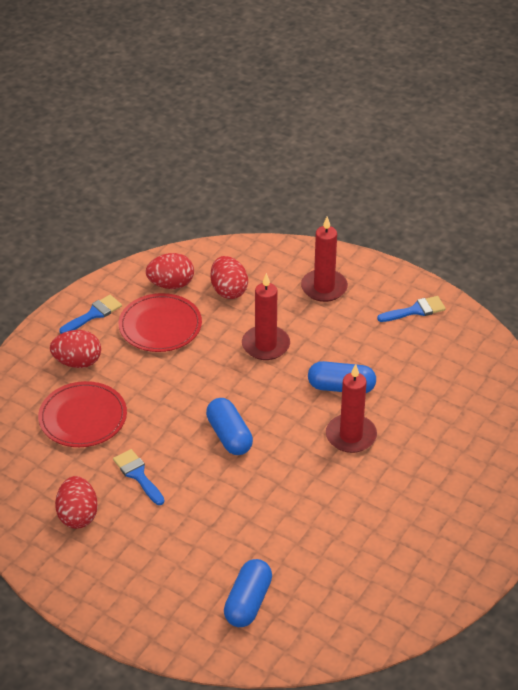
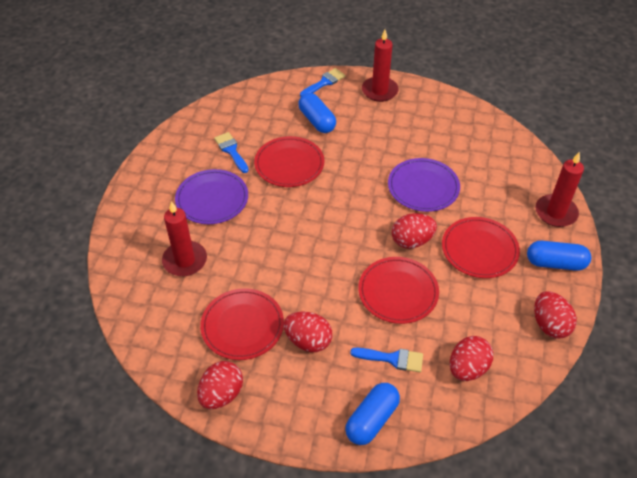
purple plate: none = 0 -> [175,169,248,224] [388,158,460,212] = 2
red egg: [50,330,101,368] [55,476,98,529] [146,253,194,289] [211,256,248,299] = 4 -> [197,361,243,409] [284,312,332,352] [392,213,437,249] [450,336,493,381] [534,291,577,339] = 5
red plate: [38,381,127,447] [119,293,202,352] = 2 -> [200,288,284,360] [254,136,324,187] [358,257,439,324] [442,217,520,278] = 4

